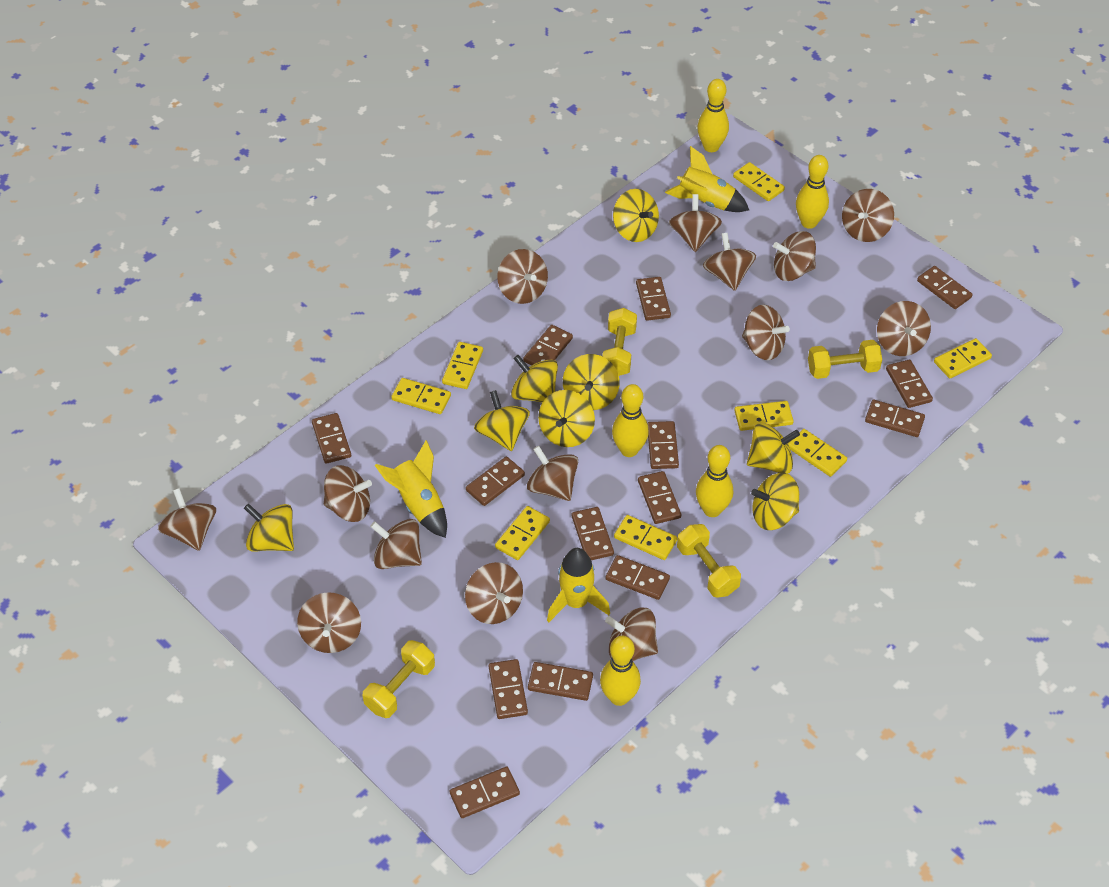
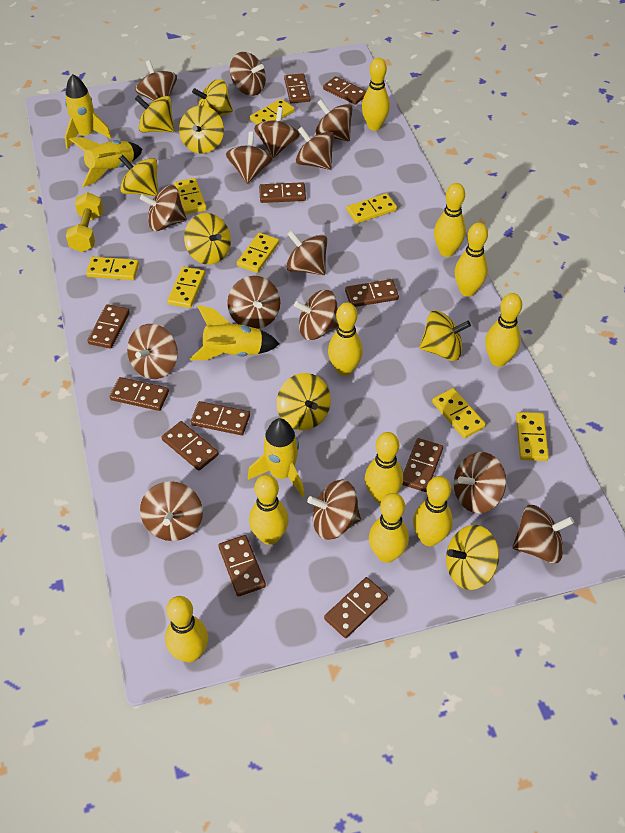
brown domino: [312,413,351,464] [450,767,520,818] [466,456,525,506] [489,659,528,719] [523,325,573,365] [528,662,593,701] [572,507,614,560] [605,555,670,600] [636,277,671,321] [638,471,681,524] [647,421,679,469] [865,400,925,437] [886,360,933,408] [917,266,972,309] = 14 -> [87,304,130,349] [110,377,169,411] [161,421,219,471] [191,401,250,435] [218,535,266,597] [259,182,306,203] [284,73,310,103] [323,76,367,105] [324,577,388,638] [345,279,399,307] [402,438,443,492] = 11
brown spinning top: [158,488,216,551] [297,592,361,653] [324,465,372,522] [370,519,422,569] [465,562,523,624] [497,249,548,304] [527,446,578,501] [605,608,658,661] [669,194,722,252] [703,233,756,291] [742,305,790,360] [773,231,816,281] [842,189,894,242] [877,301,931,356] = 14 -> [127,324,178,379] [135,60,177,101] [140,185,187,231] [140,481,203,541] [226,131,273,184] [227,276,280,329] [230,52,266,96] [254,107,300,158] [286,230,327,275] [294,290,338,340] [296,127,334,170] [307,480,361,540] [315,100,353,141] [454,452,506,513] [513,505,574,563] = 15
yellow bowling pin: [600,636,641,706] [612,384,649,457] [696,445,733,517] [697,79,729,152] [796,155,829,229] = 5 -> [165,596,208,662] [249,474,289,545] [328,302,363,376] [362,58,390,131] [365,432,403,503] [369,493,409,563] [413,476,453,546] [434,183,466,257] [455,223,488,297] [485,293,522,367] = 10
yellow dumbbell: [363,640,435,718] [602,308,637,376] [677,524,741,598] [808,340,882,379] = 4 -> [66,192,103,252] = 1
yellow rocket: [375,440,447,538] [547,548,610,622] [665,146,749,212] = 3 -> [65,74,112,149] [69,137,143,187] [190,305,279,360] [248,418,305,497] = 4

